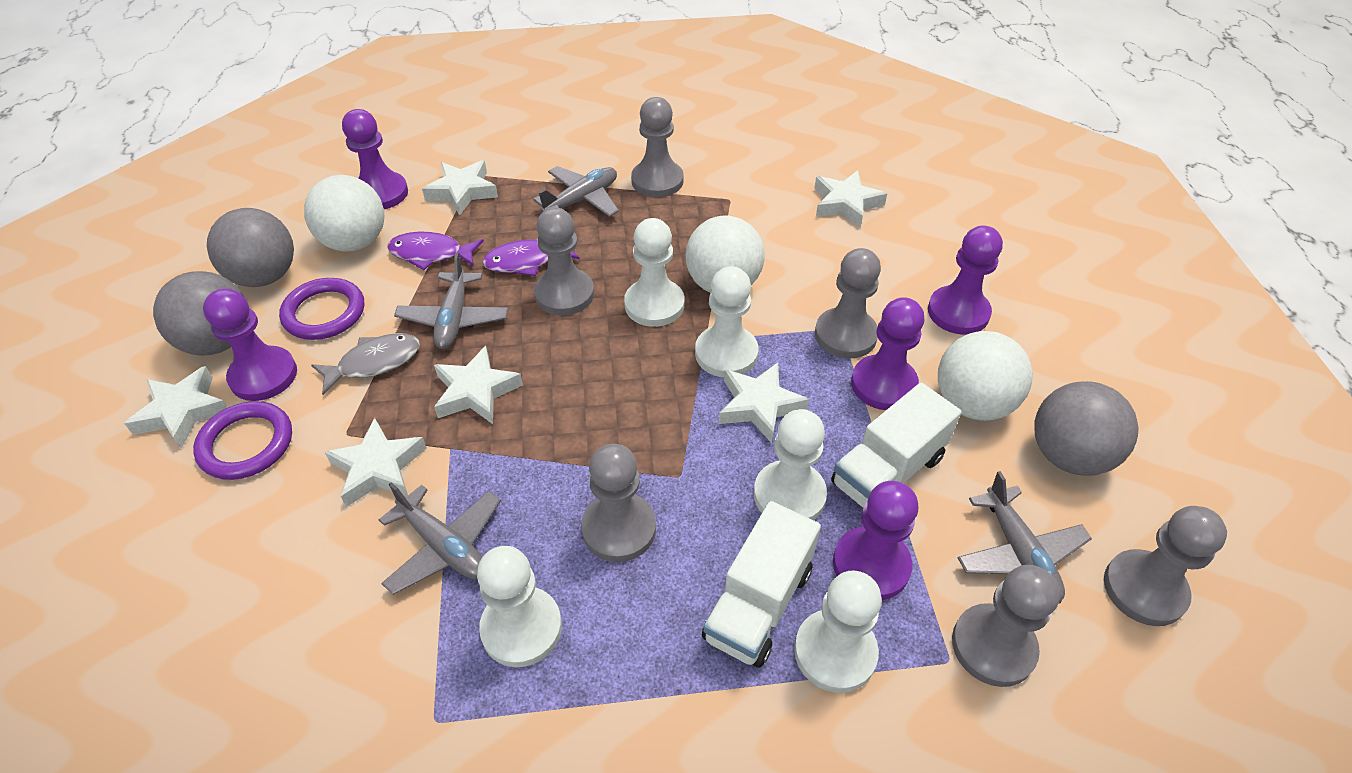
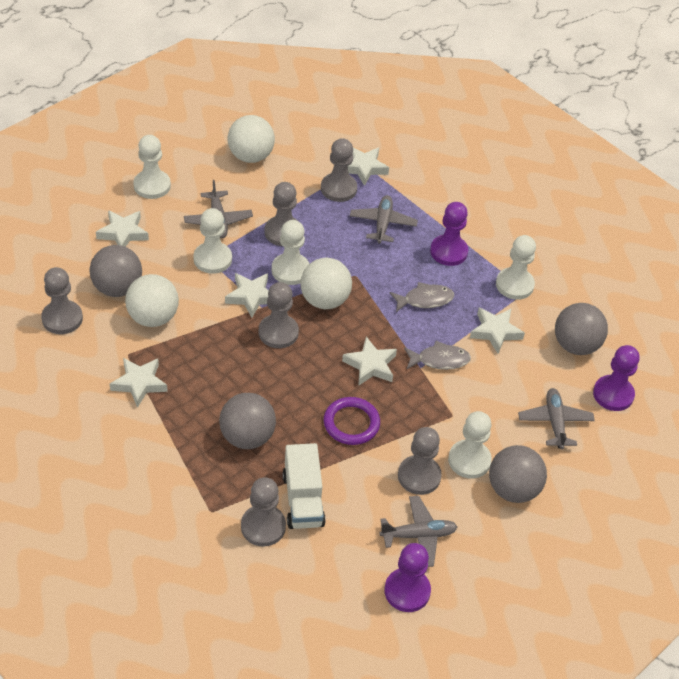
grey ball: [153,271,243,356] [207,208,294,287] [1035,381,1139,476] = 3 -> [89,245,142,297] [219,393,276,449] [489,445,547,503] [555,303,608,355] = 4
grey fish: [311,333,420,395] = 1 -> [390,282,454,312] [404,341,471,370] = 2
purple fish: [387,232,484,270] [483,239,580,276] = 2 -> none = 0
purple pawn: [203,288,297,401] [342,109,408,209] [833,481,918,600] [851,297,924,410] [928,226,1003,335] = 5 -> [384,543,431,612] [430,202,468,266] [593,345,640,411] = 3
purple ring: [193,401,292,480] [279,278,364,340] = 2 -> [324,397,380,445] = 1
white truck: [702,501,821,668] [831,383,962,508] = 2 -> [282,443,326,529] = 1

